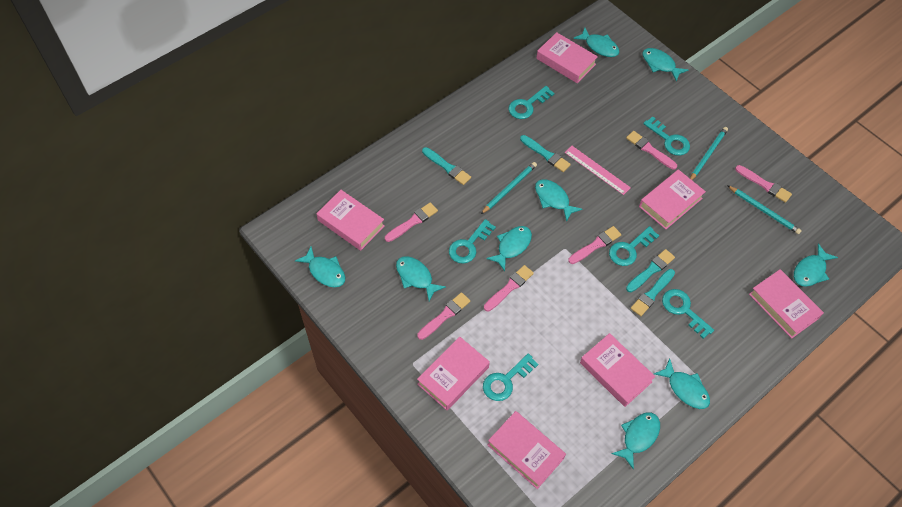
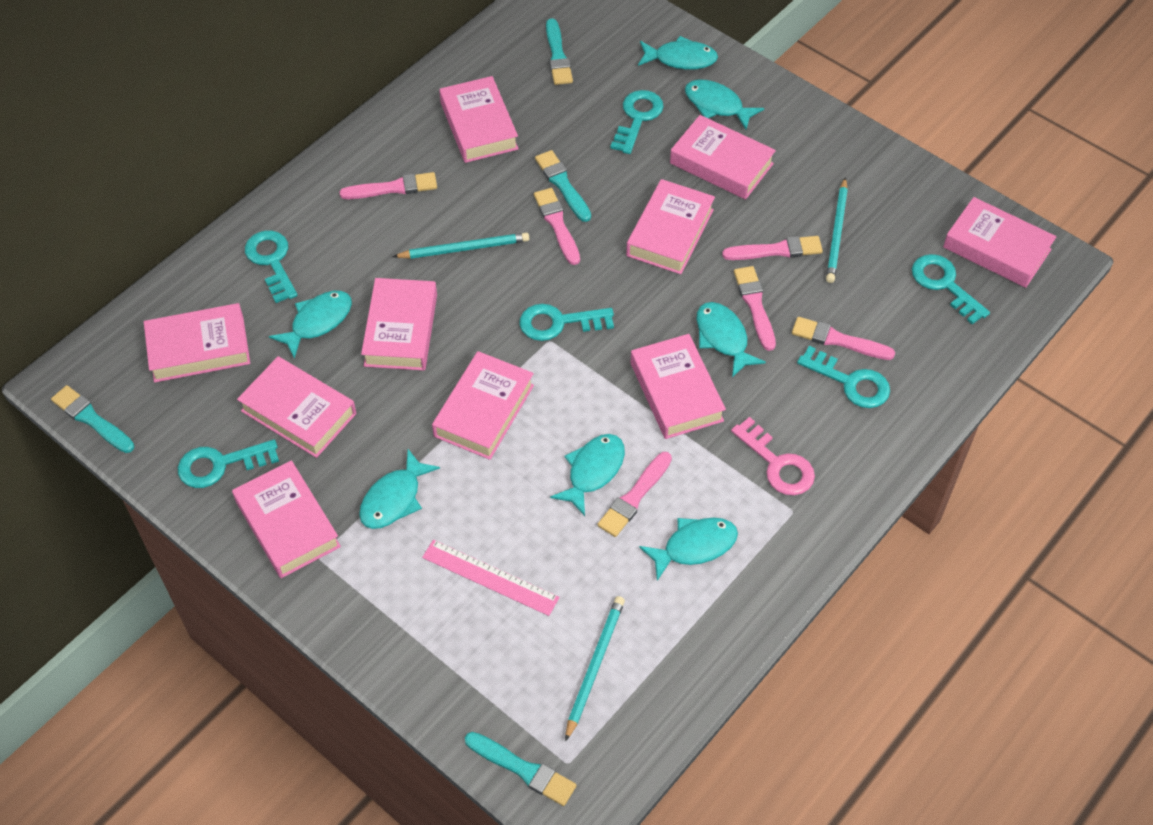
pink book: [316,190,384,251] [417,337,490,410] [488,411,566,489] [536,32,598,83] [580,333,655,407] [639,169,706,229] [749,269,824,339] = 7 -> [144,303,250,383] [232,460,341,578] [237,356,356,458] [361,278,437,370] [432,351,534,460] [439,76,519,163] [626,179,715,274] [631,334,726,439] [670,115,776,200] [943,197,1057,288] = 10
pink key: none = 0 -> [731,417,815,495] = 1
turquoise fish: [295,246,345,288] [396,256,446,301] [486,226,532,271] [535,179,582,222] [573,28,619,57] [611,412,660,470] [642,48,688,82] [654,358,710,409] [794,244,838,287] = 9 -> [269,291,352,359] [359,449,440,529] [550,434,625,516] [638,36,718,70] [639,518,738,581] [685,79,764,130] [697,302,766,377] = 7

